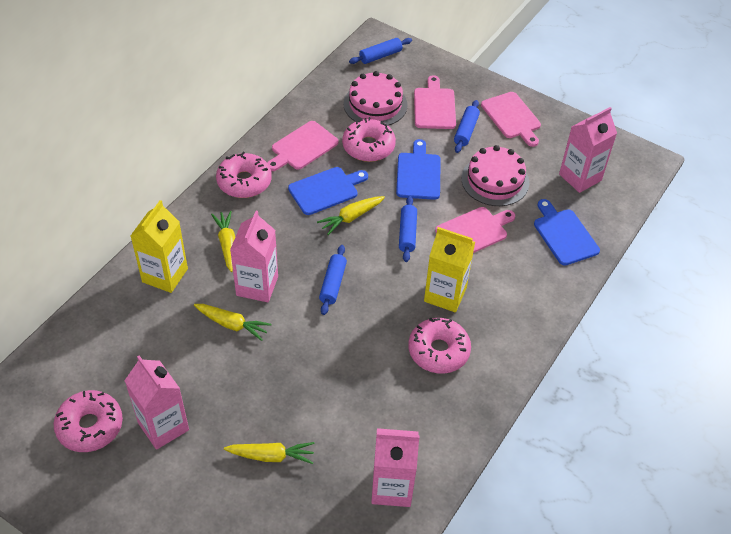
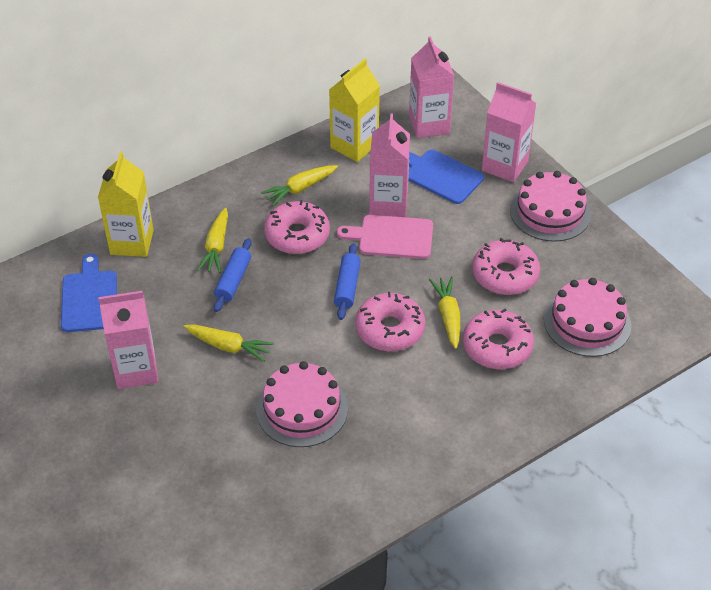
blue cutting board: [288,167,368,215] [396,139,441,200] [534,199,600,266] = 3 -> [61,254,117,332] [408,149,484,204] = 2
blue rolling pin: [319,245,347,315] [349,38,412,64] [399,196,417,262] [454,100,480,153] = 4 -> [214,238,252,312] [334,243,361,320] = 2
pink cake: [343,71,408,126] [461,145,529,206] = 2 -> [256,361,348,447] [510,171,591,242] [544,278,631,357] = 3
pink cutting board: [267,121,339,171] [414,75,456,129] [435,207,515,253] [481,92,541,147] = 4 -> [337,215,433,259] = 1

